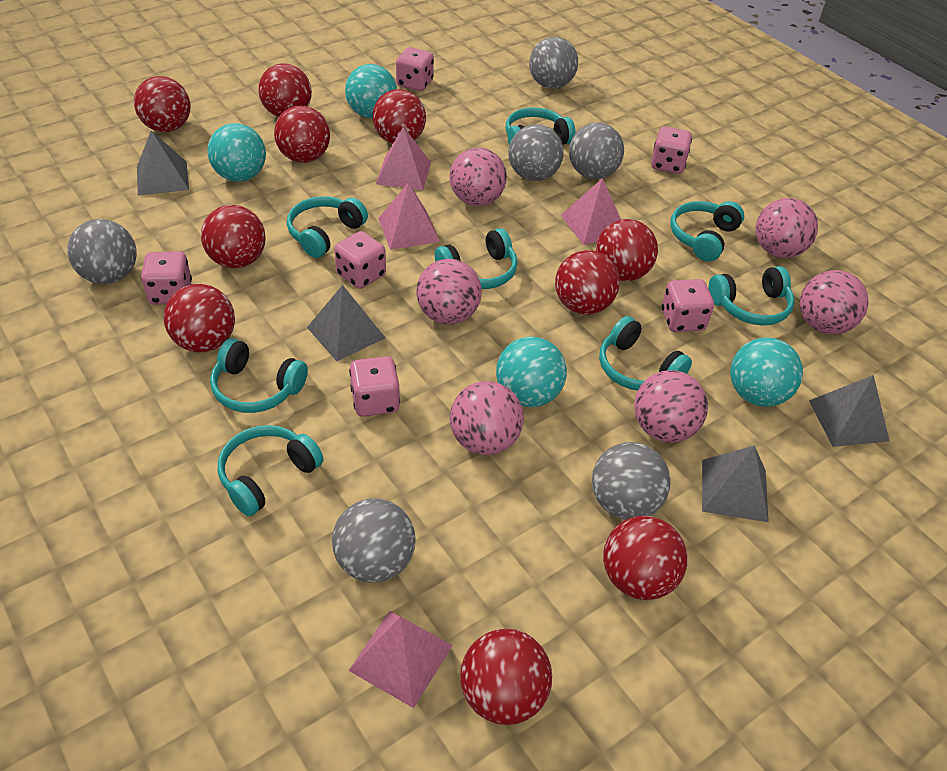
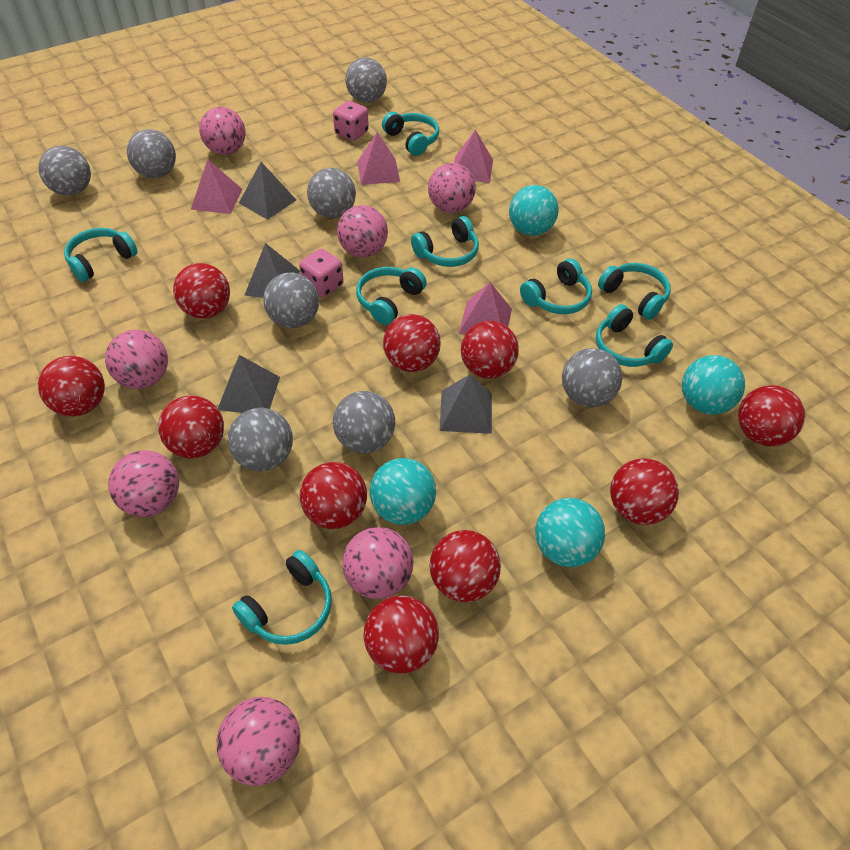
grey ball: [67,219,137,284] [332,499,416,583] [508,124,564,181] [529,37,578,88] [569,123,624,179] [592,442,671,520] = 6 -> [38,146,91,196] [127,129,176,178] [228,408,293,471] [263,272,319,328] [307,168,356,218] [333,391,395,453] [345,58,387,103] [562,348,622,407] = 8
pink ball: [416,259,482,325] [450,148,507,206] [450,381,524,455] [634,370,708,442] [756,198,818,258] [800,270,869,335] = 6 -> [105,330,168,389] [108,450,179,517] [199,107,246,155] [217,697,301,786] [337,205,388,257] [342,527,414,599] [428,163,476,213] = 7
pink dice: [141,251,192,305] [334,231,386,289] [349,356,400,417] [396,47,434,91] [651,126,692,174] [662,279,714,332] = 6 -> [299,249,344,298] [333,101,369,141] = 2

